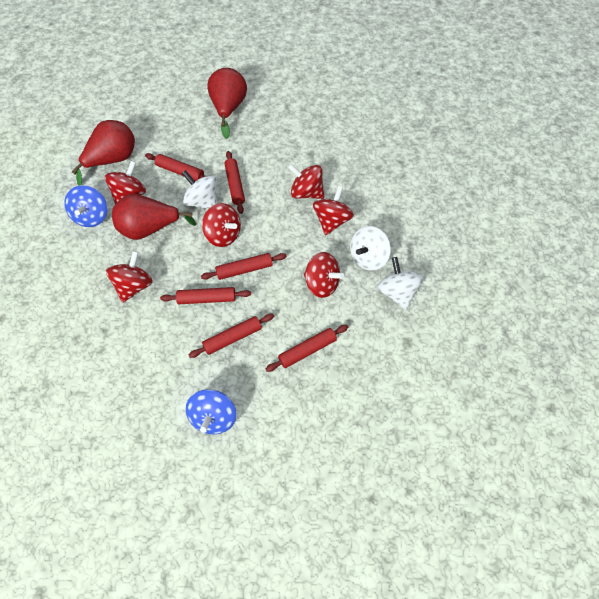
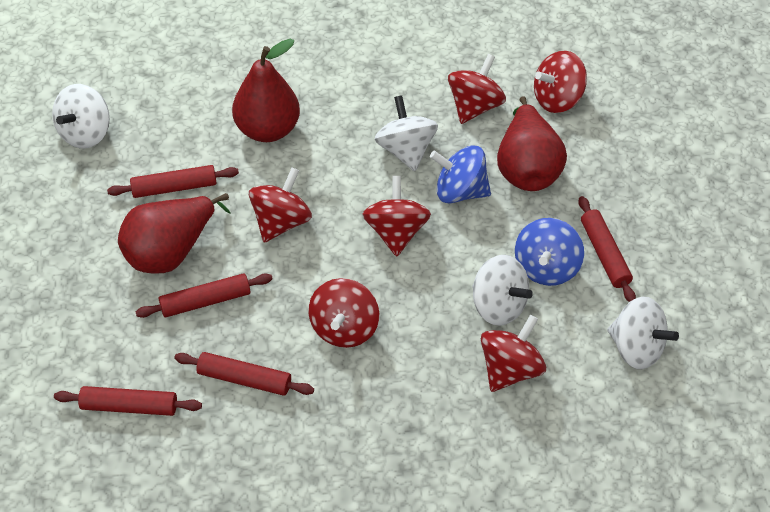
red rolling pin: [145,153,205,181] [160,287,251,304] [189,314,274,358] [201,253,287,280] [225,151,245,214] [266,325,348,372] = 6 -> [54,386,202,416] [107,165,239,198] [136,273,273,318] [174,352,314,396] [578,196,636,302] = 5
white spinning top: [182,170,217,209] [350,226,391,271] [377,257,423,310] = 3 -> [52,84,110,149] [374,95,438,171] [472,255,533,326] [607,296,679,369] = 4

